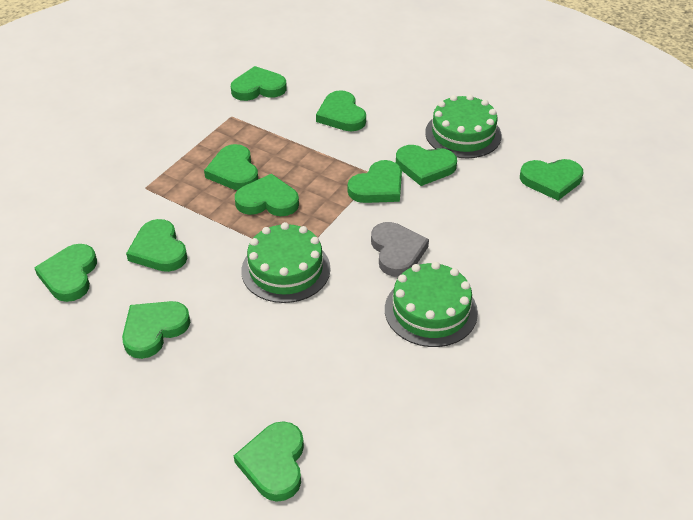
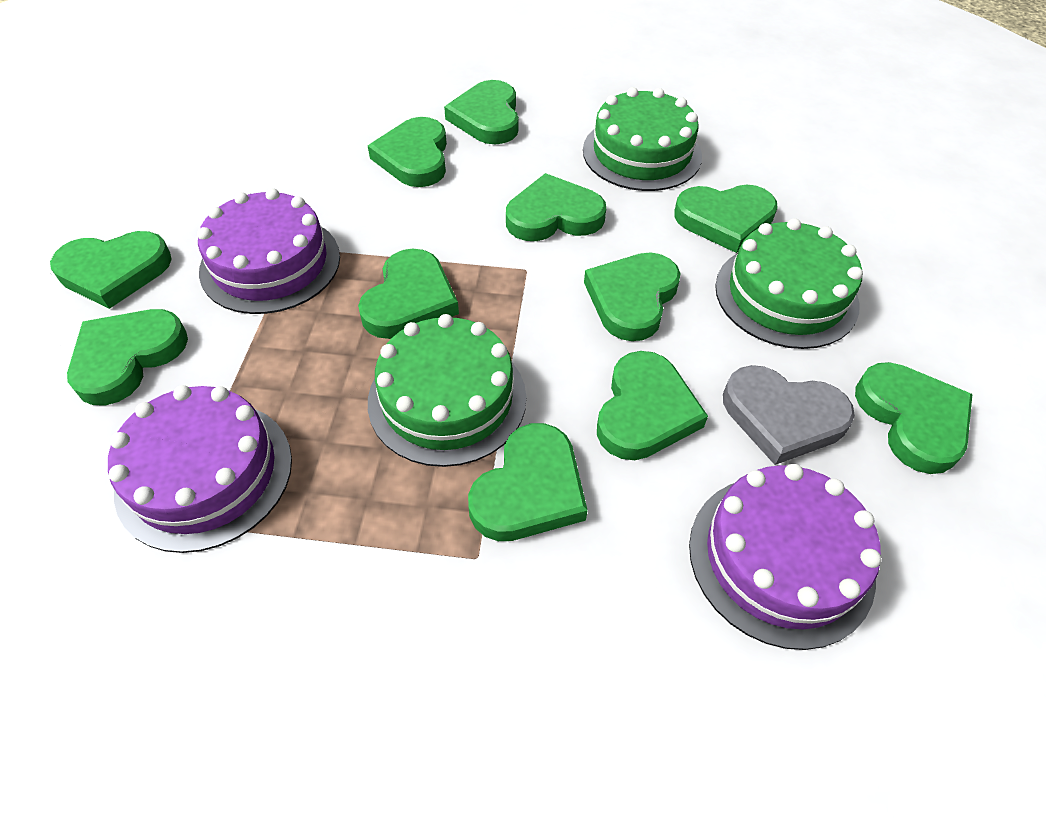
purple cake: none = 0 -> [108,385,292,553] [197,188,340,314] [689,464,881,650] = 3

